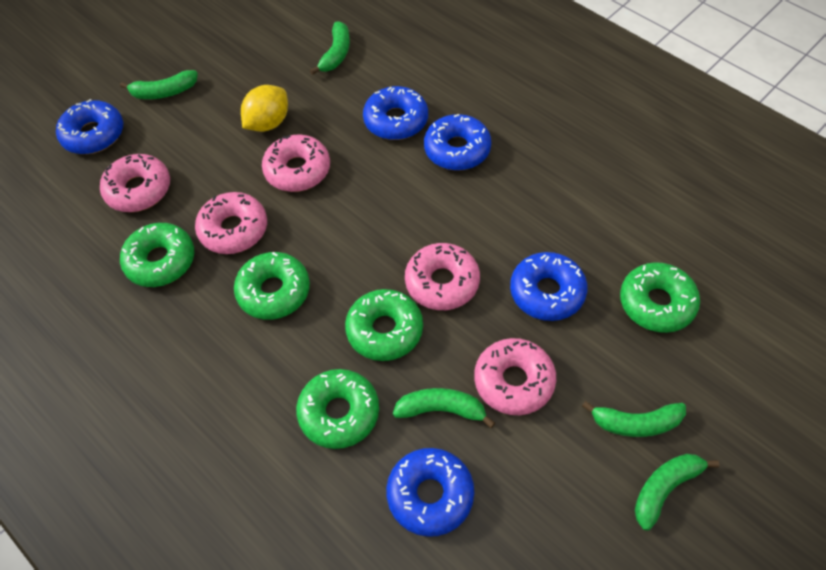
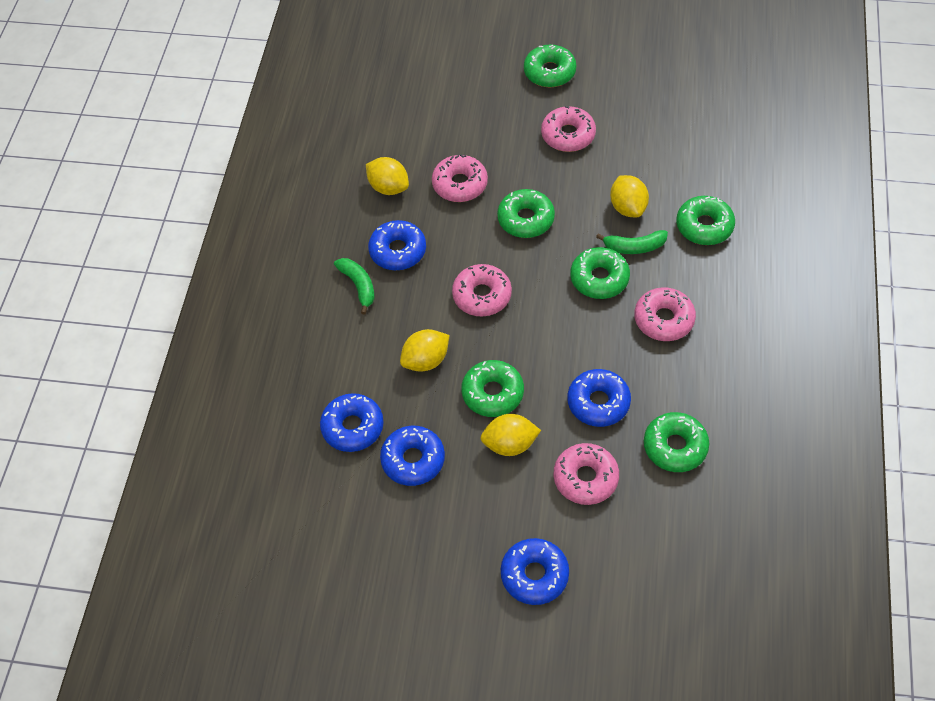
green banana: [120,70,198,99] [310,21,350,75] [393,388,495,428] [582,401,686,437] [635,454,720,531] = 5 -> [334,258,375,315] [596,230,668,254] = 2
green donut: [120,223,194,287] [234,252,310,320] [296,369,379,449] [345,289,423,361] [620,262,700,333] = 5 -> [461,360,524,417] [497,189,555,238] [524,45,576,87] [570,247,630,299] [644,412,709,472] [676,196,735,245] = 6
yellow lemon: [241,85,288,132] = 1 -> [366,157,409,195] [400,329,449,372] [480,414,541,456] [610,175,649,217] = 4

